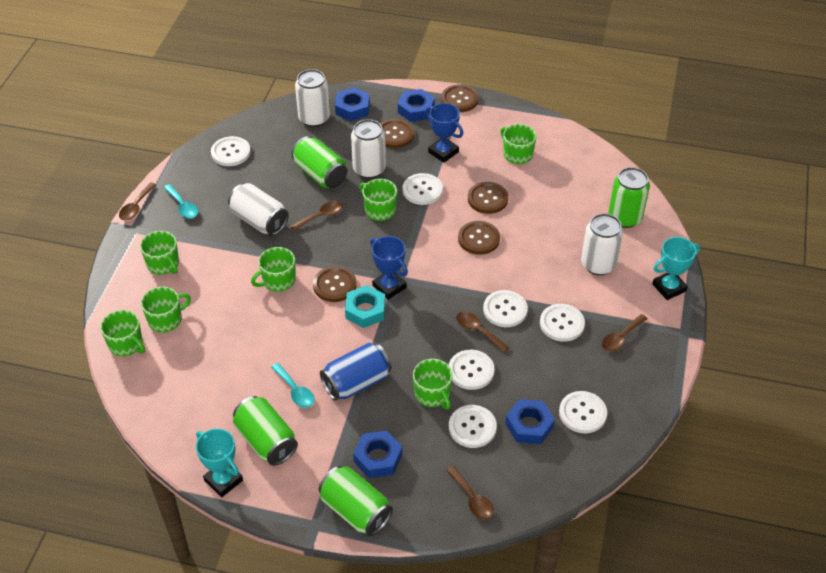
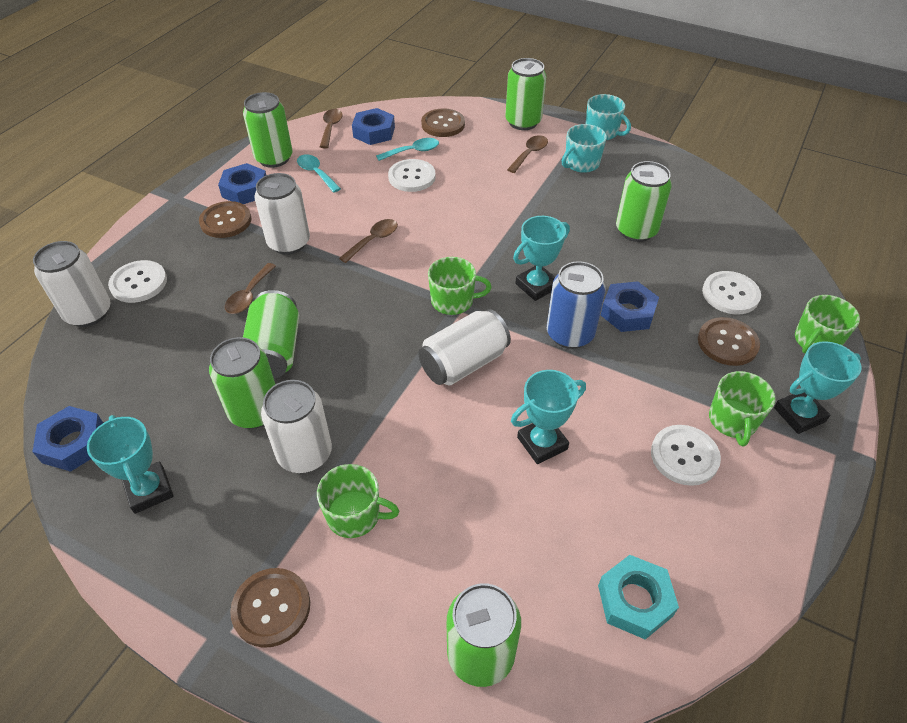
blue trophy: [370,236,408,300] [426,103,463,163] = 2 -> none = 0
brown button: [313,266,357,302] [380,119,414,148] [441,84,479,112] [458,221,500,255] [468,182,508,214] = 5 -> [199,201,251,238] [230,568,310,648] [421,108,465,137] [698,317,760,366] = 4
brown spoon: [119,182,156,220] [289,201,343,232] [446,465,494,520] [456,311,509,352] [602,314,648,352] = 5 -> [225,263,276,314] [320,109,343,148] [339,219,398,263] [507,135,548,173] = 4
green can: [233,396,298,466] [291,136,347,188] [319,466,393,536] [608,167,650,228] = 4 -> [209,337,276,429] [243,92,293,168] [243,290,299,379] [447,583,521,687] [505,58,546,130] [616,161,672,242] = 6
green mug: [100,310,145,357] [140,231,179,275] [141,287,191,333] [251,247,296,292] [359,179,397,221] [413,359,453,410] [500,124,537,164] = 7 -> [317,464,399,538] [428,257,492,315] [709,371,776,447] [795,295,860,354] = 4
turquoise mug: none = 0 -> [562,124,607,173] [586,94,631,140] = 2
turquoise trophy: [196,429,243,497] [652,237,700,300] = 2 -> [87,415,174,514] [511,370,586,464] [513,216,570,301] [774,341,861,434] = 4
white button: [211,136,251,166] [403,173,443,205] [449,350,495,390] [449,405,497,448] [483,290,528,327] [540,304,585,342] [559,391,607,433] = 7 -> [108,260,167,303] [388,159,436,192] [651,425,721,486] [702,271,761,315] = 4

